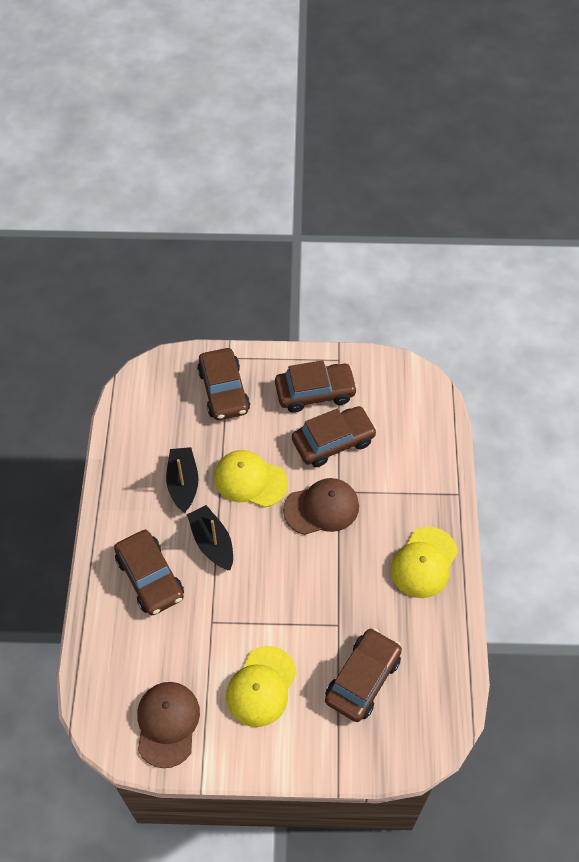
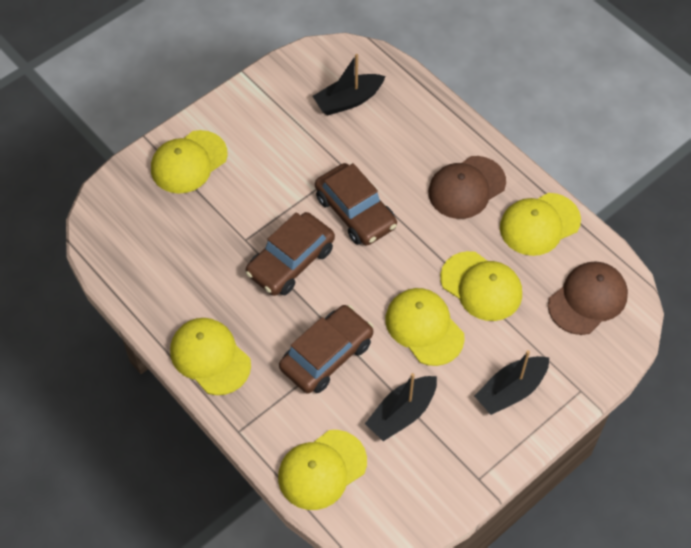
black boat: [166,447,199,513] [187,505,233,570] = 2 -> [313,54,386,115] [365,373,437,441] [475,350,549,415] = 3
brown car: [114,530,184,615] [197,348,250,420] [275,360,358,413] [292,406,377,467] [325,628,402,722] = 5 -> [246,212,335,296] [279,305,373,393] [315,163,397,245] = 3
yellow cap: [214,450,288,507] [226,646,297,727] [391,527,458,598] = 3 -> [151,130,228,194] [170,318,251,395] [278,430,367,510] [385,288,465,366] [440,251,522,321] [500,193,581,256] = 6

